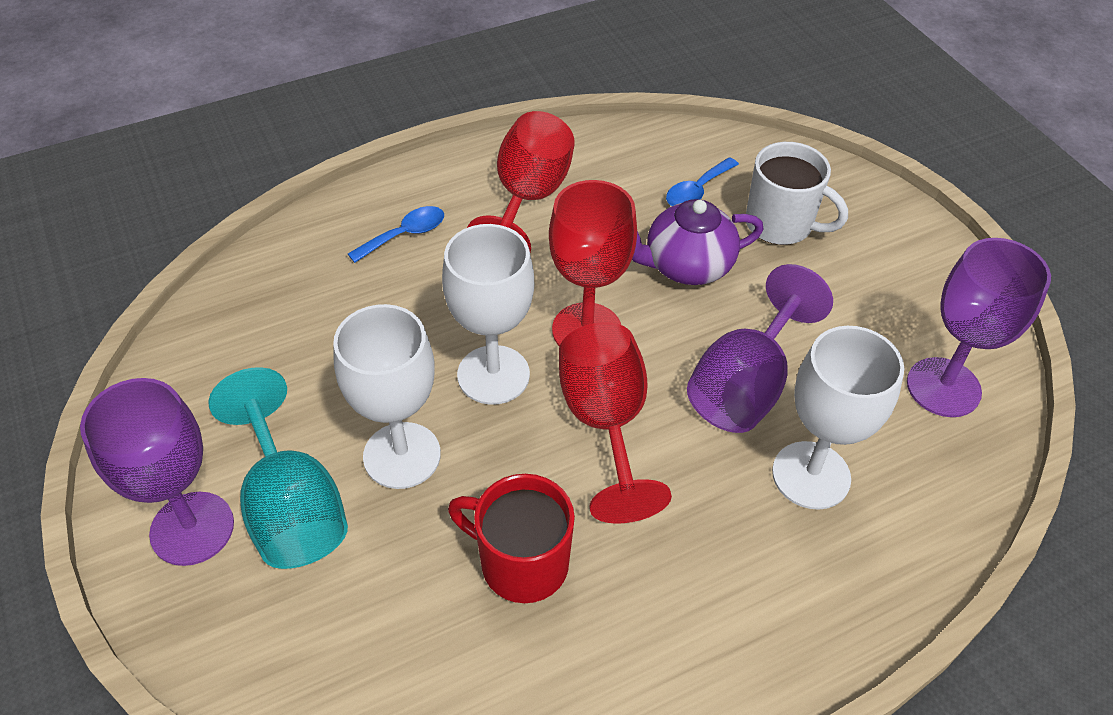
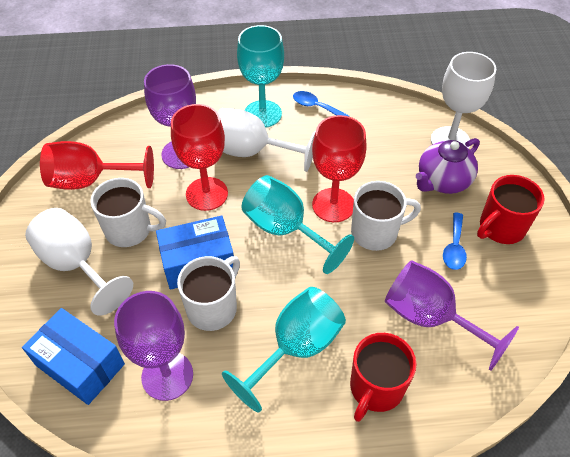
blue box: none = 0 -> [22,308,125,405] [156,216,234,290] = 2
red mug: [448,474,575,603] = 1 -> [350,333,416,422] [477,175,545,244] = 2
turquoise goblet: [208,367,348,569] = 1 -> [222,287,346,413] [237,25,284,128] [242,175,354,274] = 3
white mug: [746,142,848,245] = 1 -> [90,178,166,247] [177,256,240,331] [351,181,421,251] = 3

